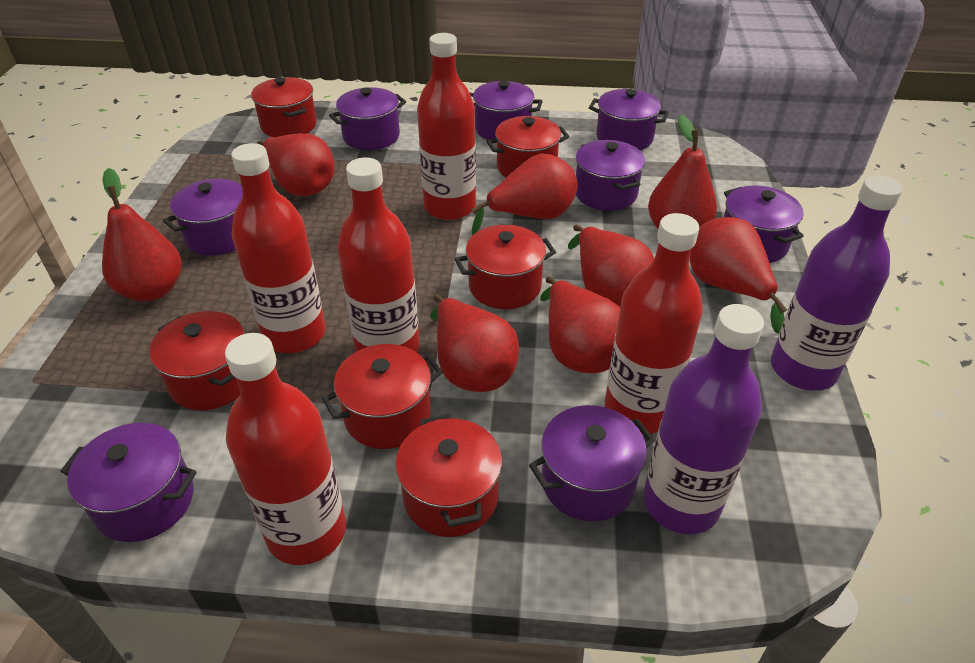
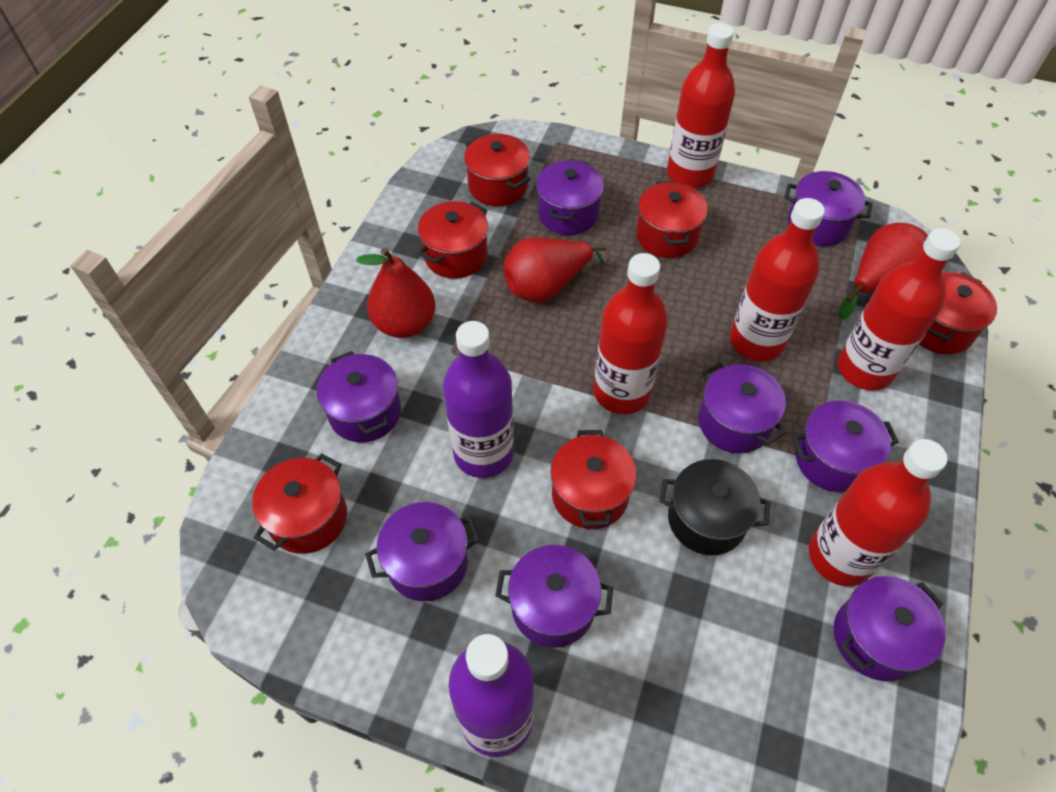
black pot: none = 0 -> [659,459,771,555] = 1
red pear: [102,168,182,301] [257,133,334,196] [430,294,519,392] [471,153,578,235] [540,276,620,374] [568,225,654,307] [648,115,717,229] [690,217,787,334] = 8 -> [356,248,436,338] [503,237,607,303] [838,223,928,319] = 3

